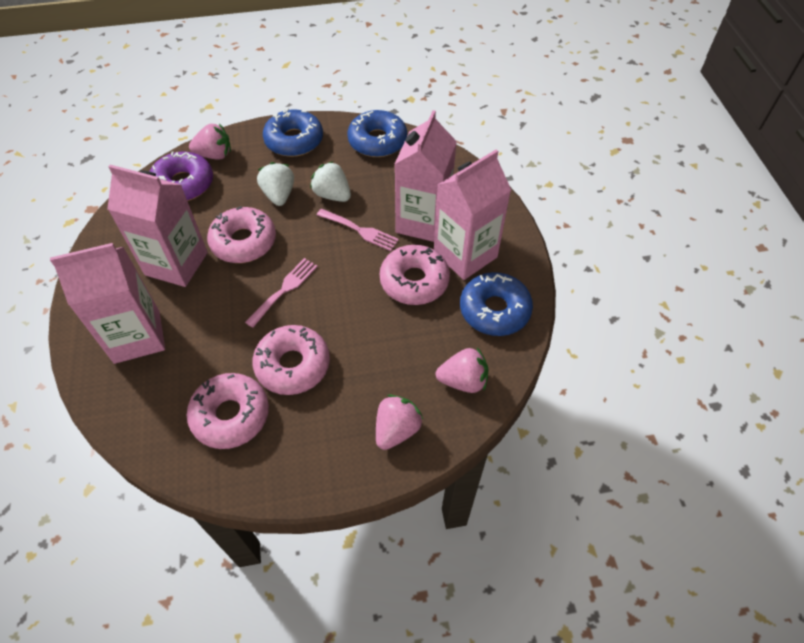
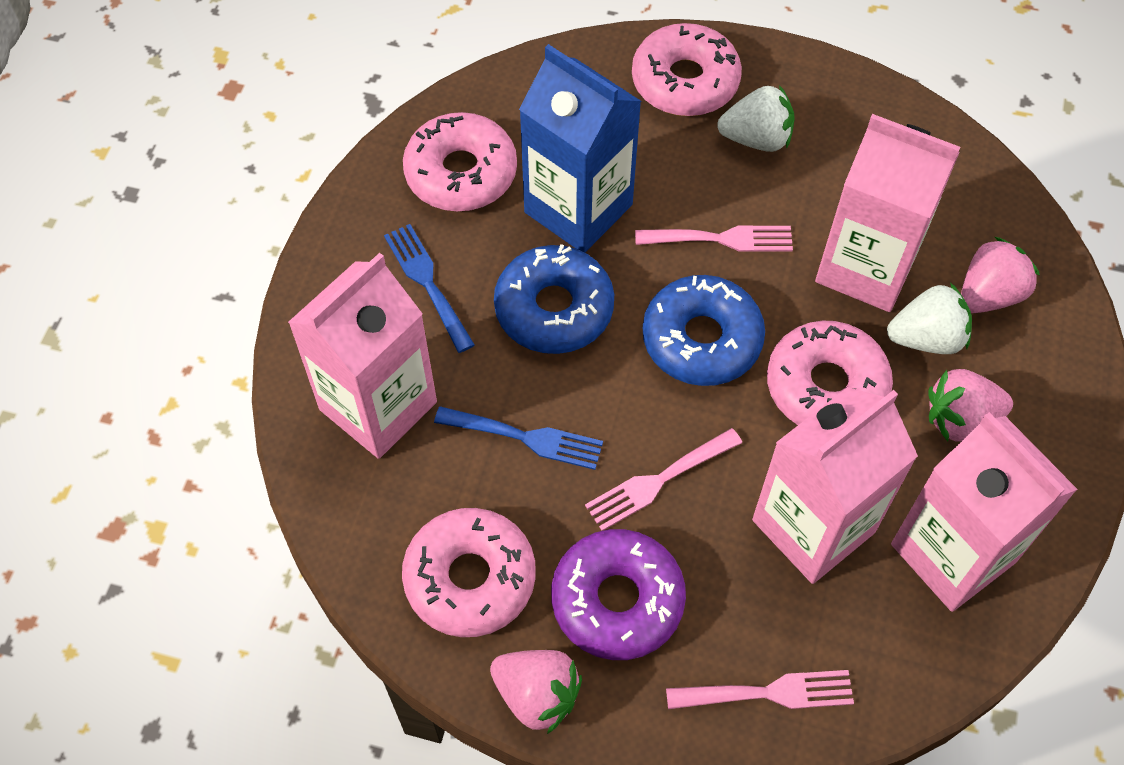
blue carton: none = 0 -> [519,44,641,252] = 1
blue donut: [263,108,323,157] [347,110,407,157] [460,272,533,336] = 3 -> [494,244,614,354] [643,275,765,386] = 2
blue fork: none = 0 -> [384,224,475,353] [434,406,603,470] = 2
pink fork: [245,258,318,328] [317,209,399,251] = 2 -> [585,428,742,531] [635,226,793,252] [666,670,854,709] = 3

